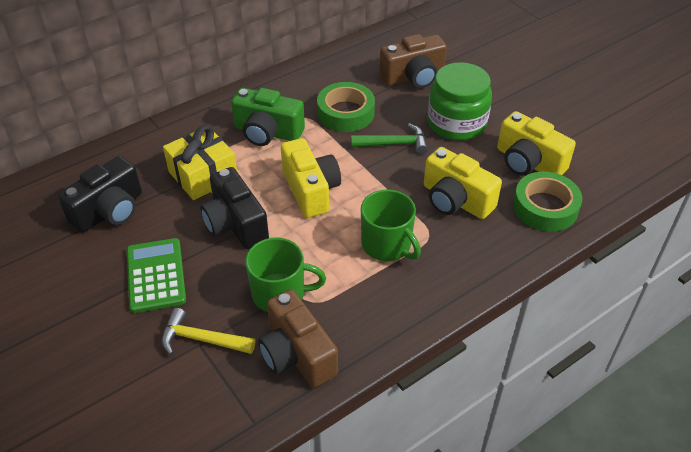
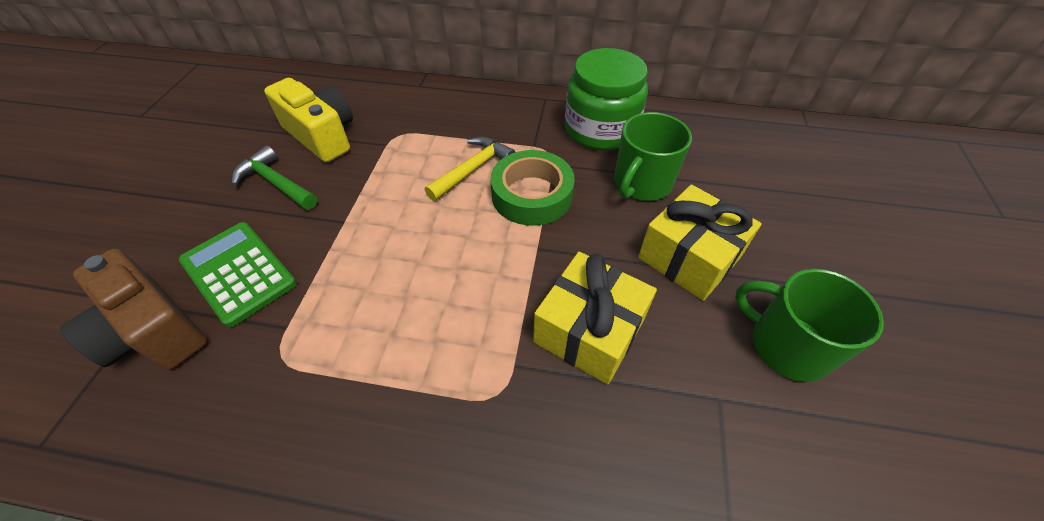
black camera: [58,156,142,233] [201,167,269,249] = 2 -> none = 0
brown camera: [258,289,338,388] [379,34,447,88] = 2 -> [60,249,207,370] = 1
green camera: [231,88,305,146] = 1 -> none = 0
green tape: [317,82,375,132] [513,172,582,232] = 2 -> [490,150,575,226] = 1
yellow camera: [281,138,341,218] [424,147,502,219] [497,111,576,175] = 3 -> [264,78,353,162] = 1
yellow gift: [163,125,237,200] = 1 -> [533,252,657,385] [638,185,762,301] = 2

